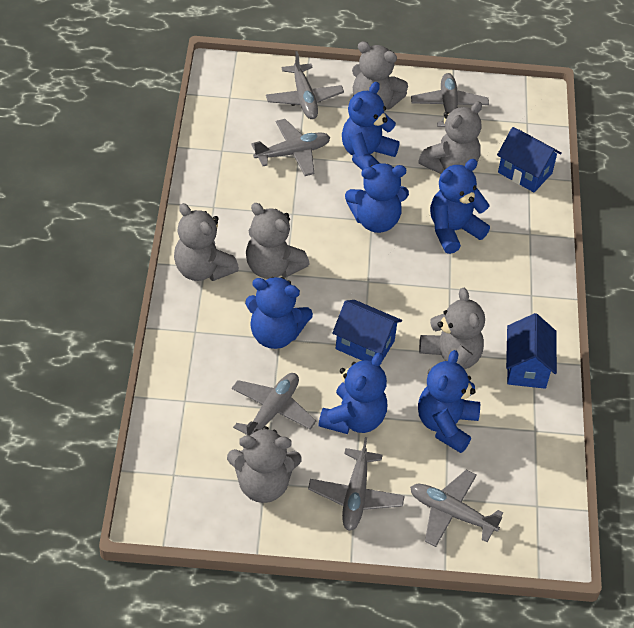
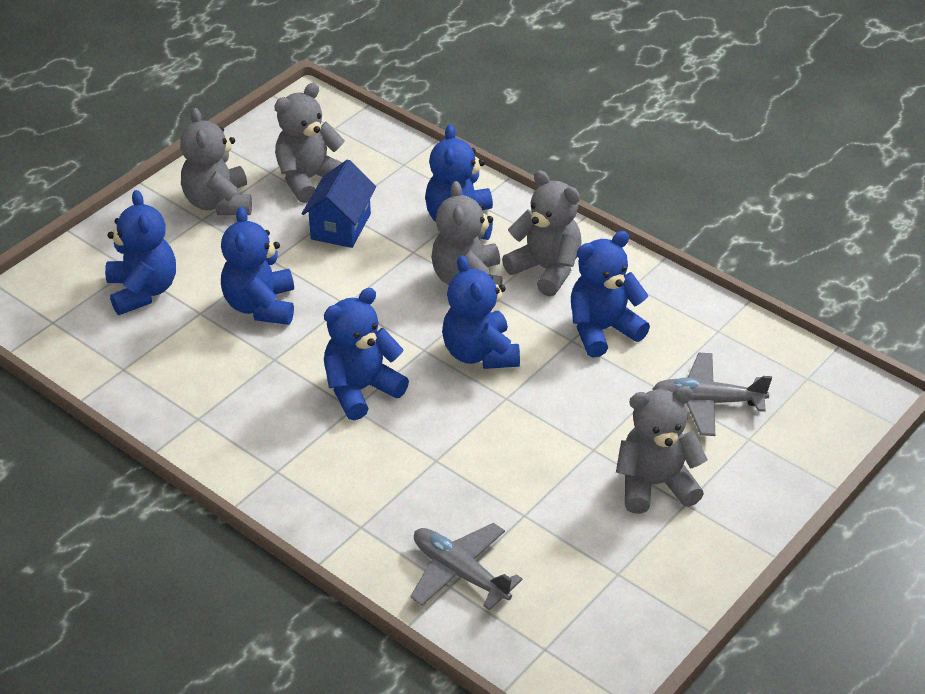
blue house: [332,300,402,366] [497,127,562,192] [506,313,557,389] = 3 -> [302,160,376,248] = 1
grey plane: [232,373,316,436] [251,119,330,176] [266,51,344,119] [308,437,404,531] [410,470,503,547] [411,73,489,127] = 6 -> [410,523,523,610] [652,353,772,436] = 2
grey teddy bear: [174,203,239,281] [227,426,302,503] [246,203,309,279] [352,41,408,110] [418,101,482,174] [419,288,485,374] = 6 -> [180,108,252,215] [274,83,345,203] [431,181,503,286] [502,170,582,296] [616,386,708,514] = 5

